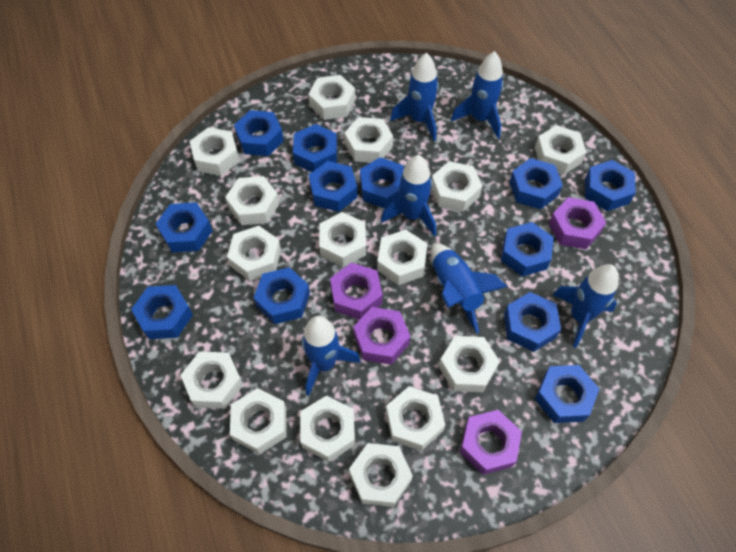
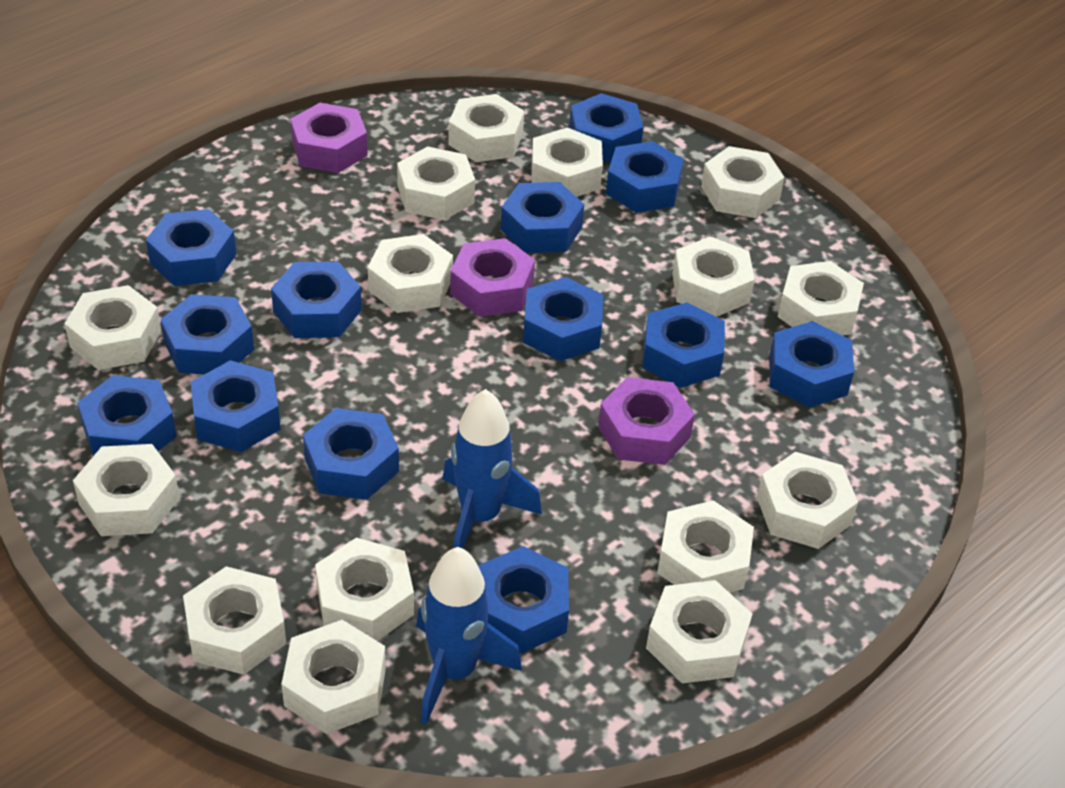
blue nut: [131,285,193,339] [156,202,213,253] [234,110,284,156] [254,267,310,324] [293,124,337,172] [309,161,357,212] [360,157,404,208] [501,222,554,277] [504,292,561,352] [510,158,563,209] [535,365,599,423] [585,160,636,211] = 12 -> [77,375,176,456] [146,209,236,286] [160,294,254,374] [191,360,281,452] [271,261,362,338] [303,408,399,500] [478,546,569,654] [501,182,584,253] [523,277,603,361] [569,93,643,163] [606,141,684,213] [642,302,725,388] [769,321,854,407] = 13
blue rocket: [301,316,360,396] [381,155,436,236] [390,53,439,141] [431,243,508,333] [451,51,503,138] [552,264,618,348] = 6 -> [416,547,522,725] [442,389,542,549] = 2
purple nut: [330,263,383,320] [353,307,410,365] [460,410,522,475] [549,197,606,249] = 4 -> [290,103,368,173] [450,238,535,317] [598,377,695,465] = 3

